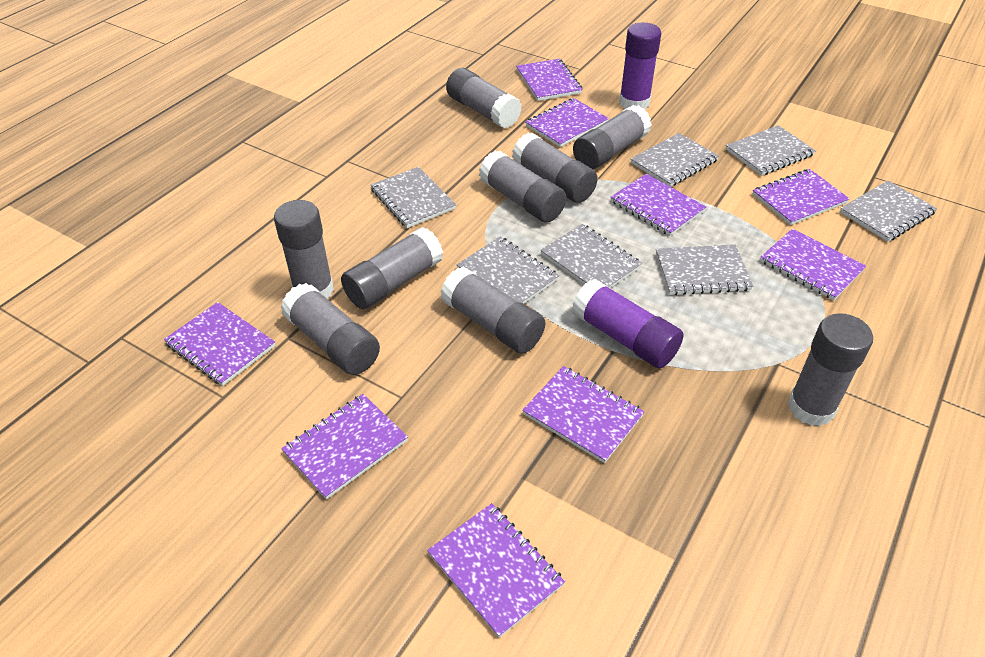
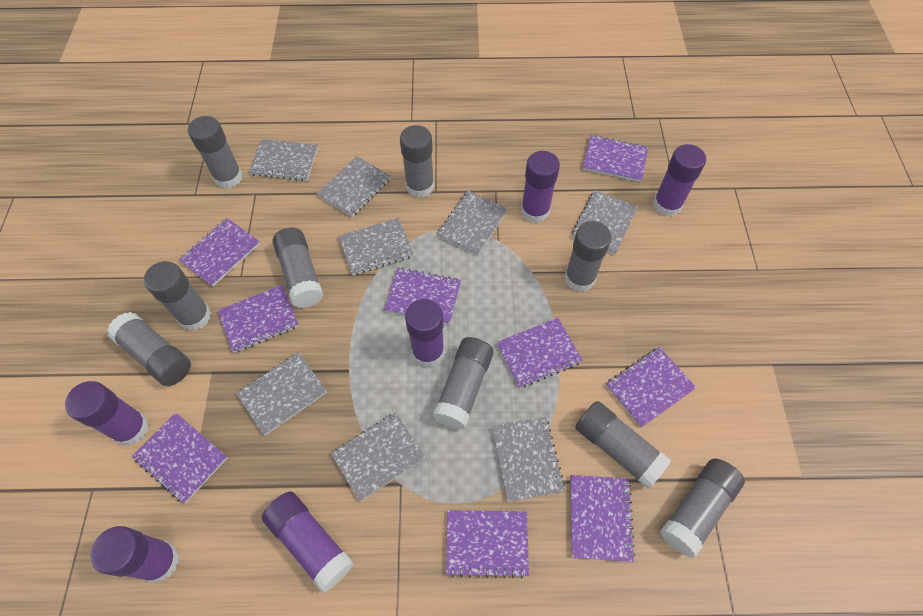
grey notebook: [371,167,456,228] [457,236,559,304] [540,224,642,288] [631,133,719,187] [656,244,753,295] [726,125,816,176] [840,181,937,242] = 7 -> [236,352,327,435] [249,139,318,181] [317,156,391,217] [331,412,425,502] [338,218,414,275] [437,191,508,256] [492,417,565,502] [572,190,638,254] = 8
purple glue stick: [572,279,684,368] [619,23,661,109] = 2 -> [65,381,149,446] [90,526,179,583] [262,492,354,593] [405,299,444,367] [521,151,560,223] [653,144,706,217] = 6

